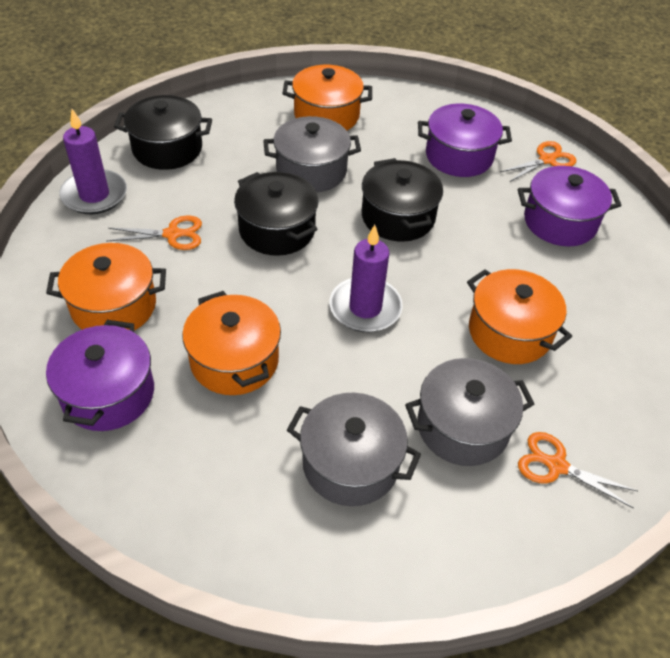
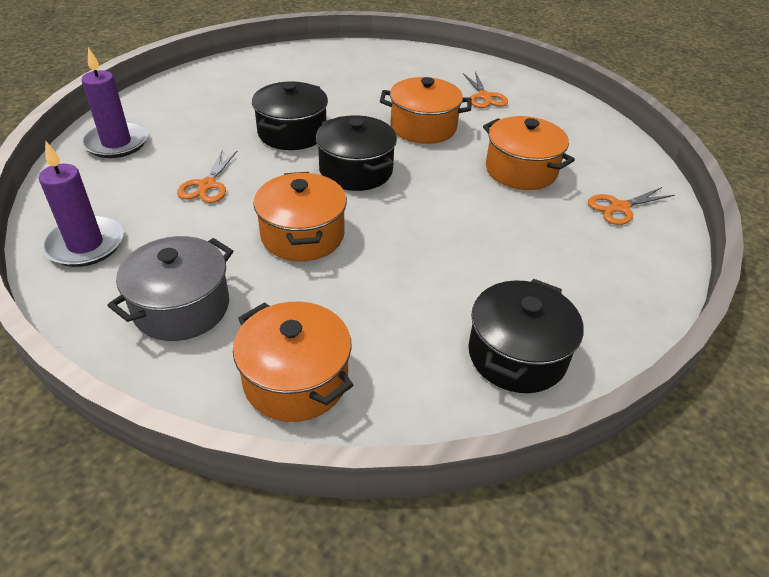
grey pot: [263,116,361,192] [287,393,421,506] [405,358,534,466] = 3 -> [107,236,233,341] = 1
purple pot: [46,320,154,431] [418,104,512,177] [518,166,622,246] = 3 -> none = 0

